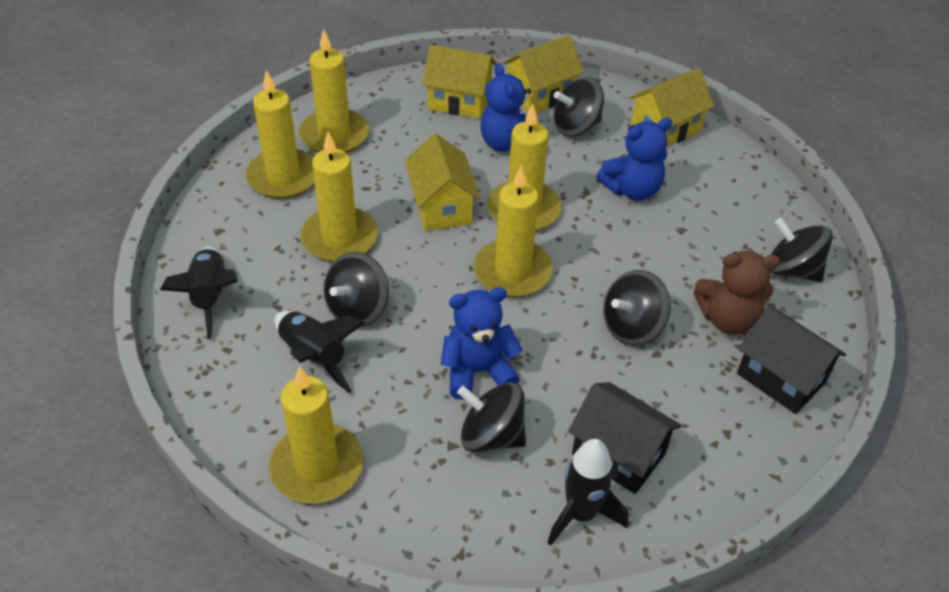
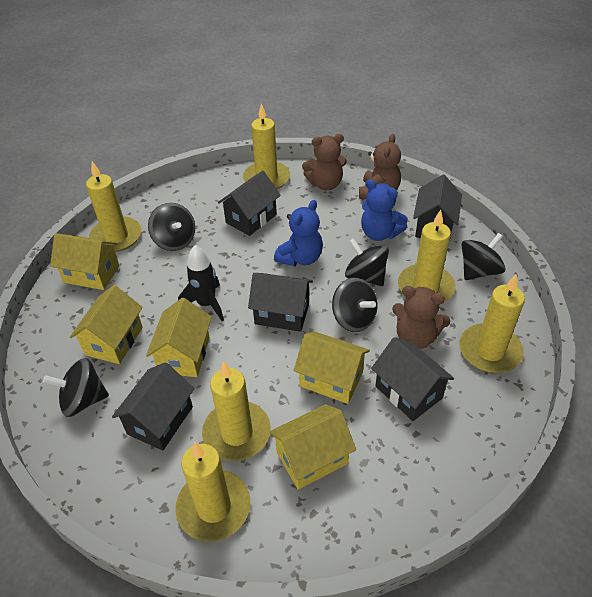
black house: [568,382,682,494] [737,306,846,414] = 2 -> [112,362,195,451] [218,170,281,236] [248,273,313,332] [371,337,454,421] [413,175,462,242] = 5
black rocket: [160,247,238,339] [274,311,365,393] [547,439,628,546] = 3 -> [178,245,224,321] = 1
blue teddy bear: [440,287,522,400] [480,63,531,152] [596,118,672,201] = 3 -> [274,200,323,267] [361,179,408,241] = 2
brown teddy bear: [693,251,780,334] = 1 -> [302,134,347,190] [359,134,401,199] [392,286,450,349] = 3
yellow house: [405,134,481,231] [422,45,497,119] [502,35,584,113] [629,68,714,148] = 4 -> [50,233,120,290] [70,285,143,364] [146,298,212,377] [269,404,356,490] [294,332,370,404] = 5

